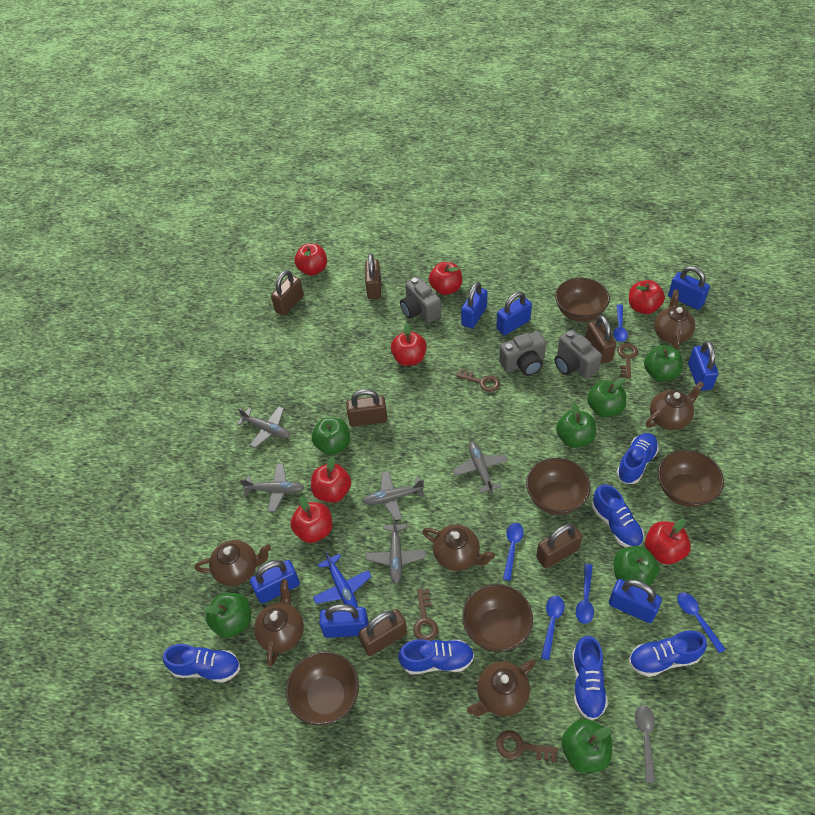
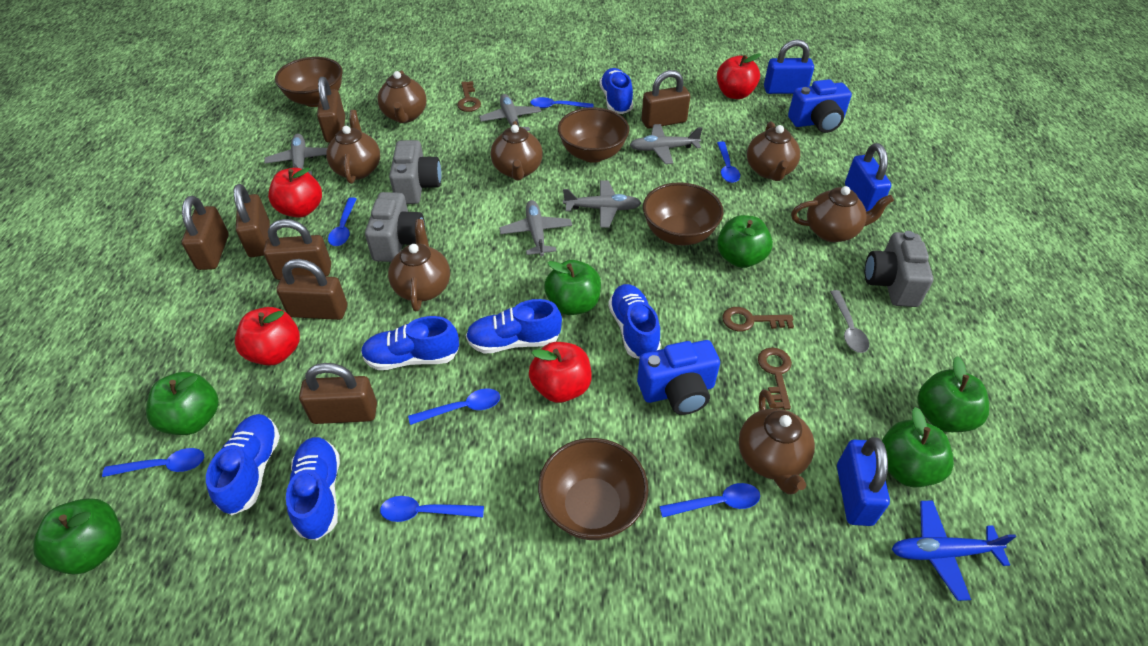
blue camera: none = 0 -> [637,340,720,415] [788,79,852,133] = 2
blue padlock: [250,560,300,604] [320,604,369,638] [461,282,488,329] [496,291,532,335] [609,579,662,623] [668,266,710,310] [688,341,718,391] = 7 -> [764,39,814,94] [837,437,890,526] [845,143,891,212] = 3
blue spoon: [503,523,524,581] [541,596,565,660] [576,564,594,624] [613,304,628,342] [677,592,726,653] = 5 -> [102,448,204,477] [328,197,357,246] [380,496,484,522] [408,388,500,425] [530,97,594,108] [659,483,760,518] [717,141,740,183] = 7
brown bowl: [286,651,359,726] [462,584,533,652] [526,458,591,515] [555,278,610,322] [658,450,724,507] = 5 -> [275,57,343,107] [538,438,648,540] [558,107,629,163] [643,182,723,246] = 4
brown key: [413,589,438,641] [456,369,500,392] [496,730,558,763] [618,343,638,379] = 4 -> [457,81,481,112] [722,307,794,331] [758,347,792,410] = 3
brown padlock: [271,270,304,315] [346,389,387,427] [359,609,407,656] [365,253,381,299] [536,524,582,568] [586,315,616,364] = 6 -> [182,196,229,270] [234,184,270,257] [263,219,331,280] [276,259,347,320] [299,363,377,424] [317,77,345,143] [642,70,690,129] = 7
brown teapot: [195,540,271,586] [254,579,304,666] [422,525,495,571] [467,659,536,716] [646,381,704,430] [654,290,695,350] = 6 -> [326,110,380,184] [377,70,427,123] [388,219,450,311] [491,121,543,181] [739,389,815,494] [747,122,800,181] [791,186,894,242] = 7
green apple: [203,593,251,638] [312,418,351,455] [556,402,596,448] [561,719,612,773] [587,378,626,417] [614,546,659,586] [644,345,683,381] = 7 -> [33,498,122,574] [146,372,219,435] [544,260,601,315] [717,215,773,268] [882,407,954,487] [917,356,989,432] = 6
red apple: [291,496,332,543] [294,244,327,276] [311,456,351,503] [391,323,427,366] [429,262,462,295] [629,280,665,314] [645,518,691,564] = 7 -> [235,307,300,366] [268,168,322,218] [529,342,592,403] [717,53,761,99] = 4

